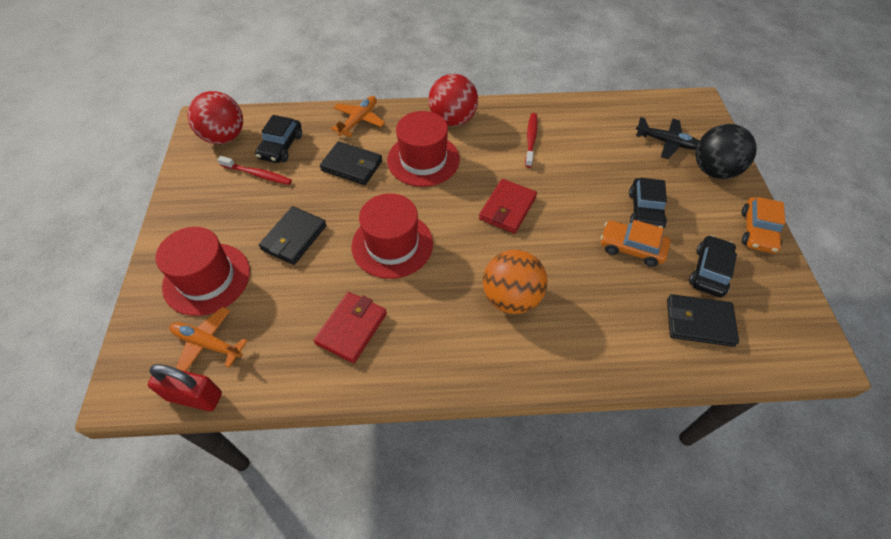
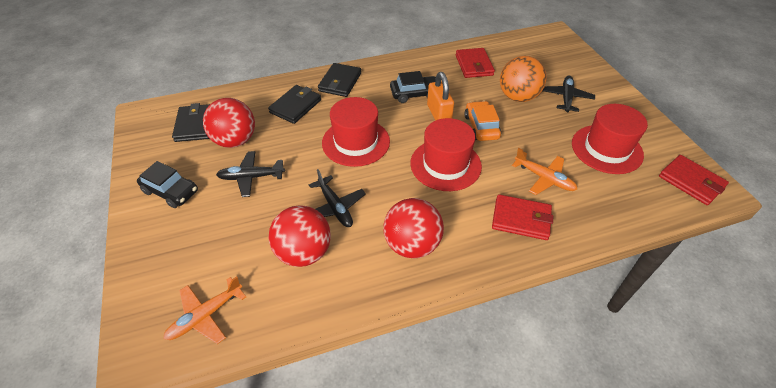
black ball: [696,124,756,179] = 1 -> none = 0
black car: [255,115,302,163] [629,178,667,229] [689,235,737,297] = 3 -> [137,161,198,208] [390,71,436,103] = 2
black plane: [636,117,699,159] = 1 -> [216,151,285,197] [309,169,366,227] [543,76,595,112] = 3
orange car: [601,220,670,267] [741,197,785,254] = 2 -> [464,101,501,141] = 1
orange padlock: none = 0 -> [427,72,454,121] = 1
red ball: [187,91,243,144] [429,74,478,126] = 2 -> [203,98,255,148] [269,205,331,267] [383,198,444,259] = 3
red padlock: [148,364,222,411] = 1 -> none = 0
red toothbrush: [218,156,292,185] [525,113,538,168] = 2 -> none = 0
red wallet: [314,292,387,363] [479,179,537,234] = 2 -> [456,48,495,78] [492,194,553,240] [659,155,729,205] = 3

